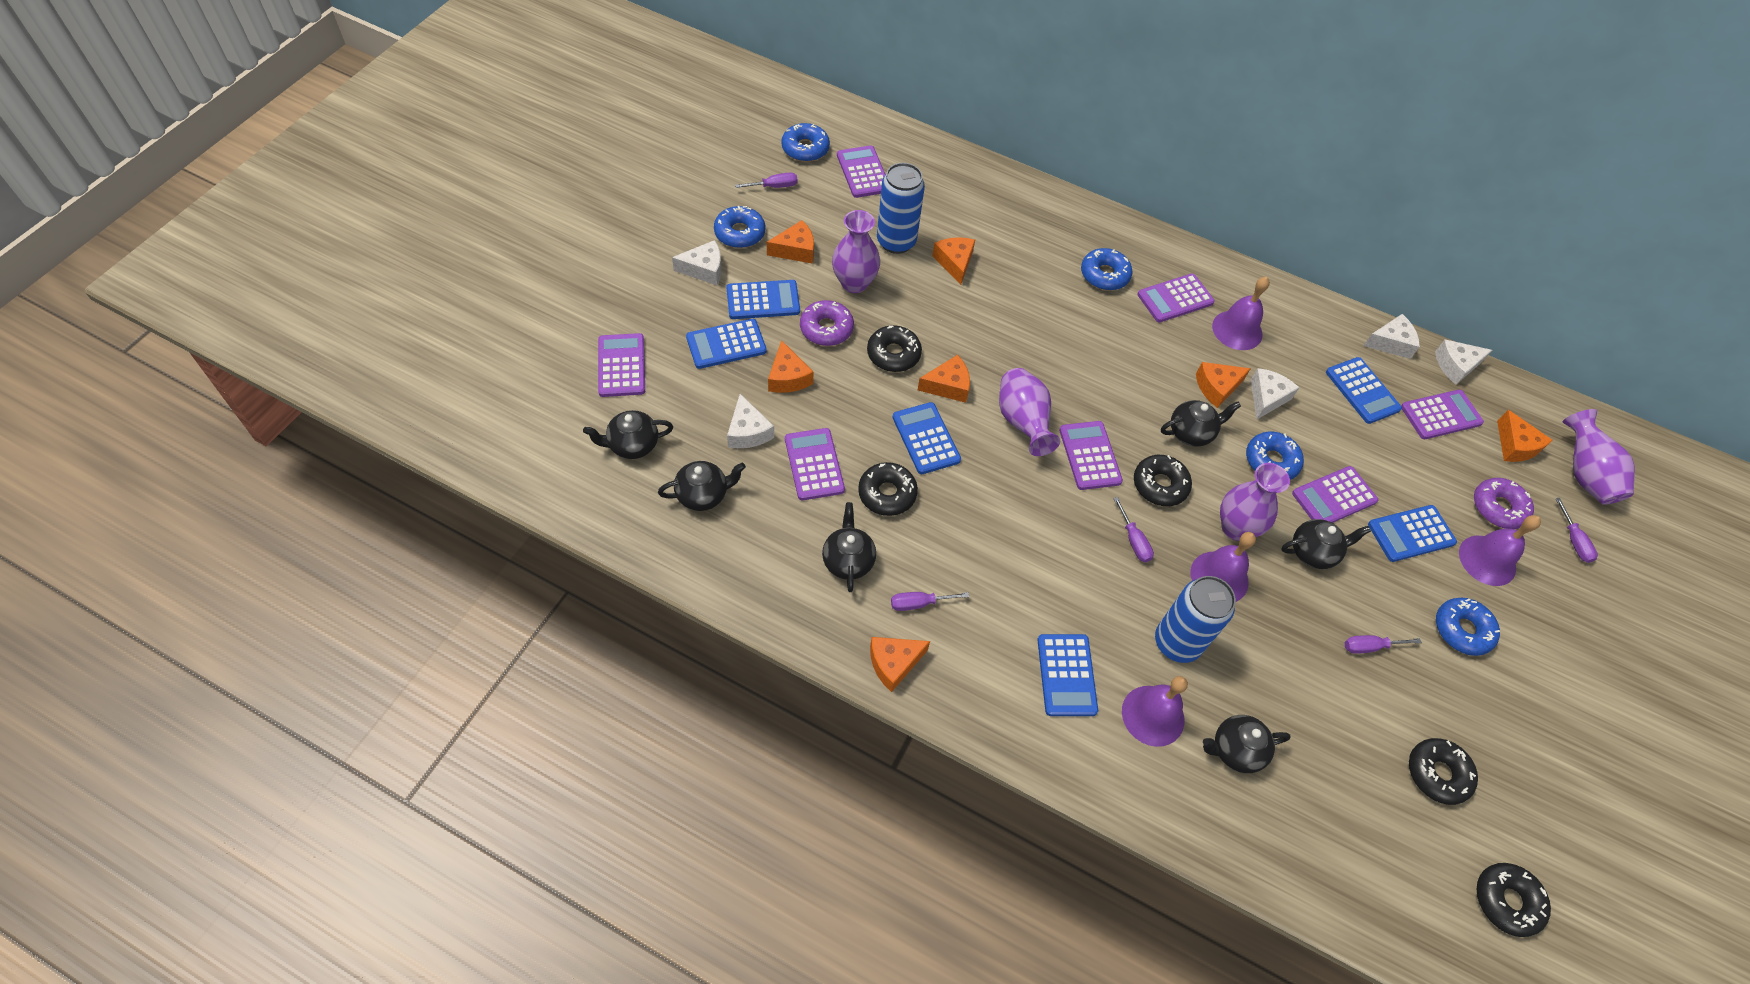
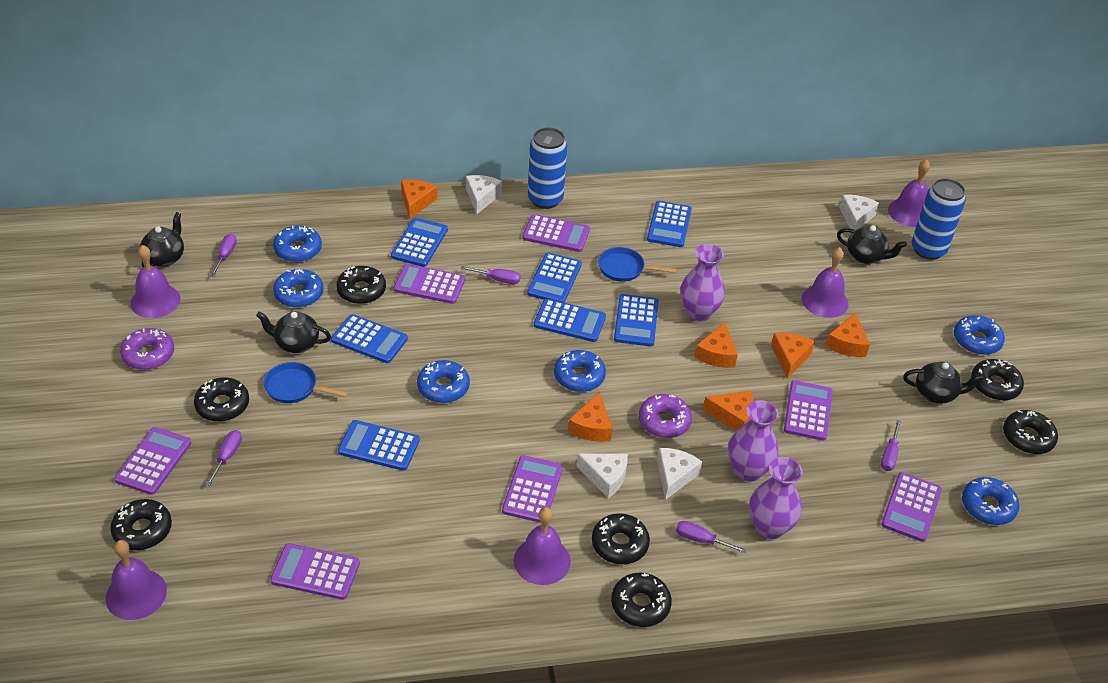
black donut: [858,462,918,516] [867,325,922,372] [1134,455,1192,506] [1409,738,1478,805] [1477,863,1551,937] = 5 -> [110,499,172,550] [194,377,249,422] [336,266,386,304] [592,513,650,564] [611,573,672,627] [971,359,1024,401] [1003,410,1058,454] = 7
black teapot: [583,410,673,459] [658,461,746,511] [822,502,876,592] [1161,400,1241,447] [1203,715,1291,773] [1281,519,1371,569] = 6 -> [140,212,184,267] [256,311,331,353] [837,225,907,264] [903,362,984,404] = 4
blue calculator: [686,319,767,369] [726,280,800,319] [892,402,961,474] [1037,634,1098,716] [1326,357,1402,424] [1368,505,1457,562] = 6 -> [331,314,408,363] [338,420,420,471] [391,218,448,267] [527,253,582,303] [534,299,606,342] [614,294,658,346] [647,201,692,247] = 7
blue donut: [714,206,765,248] [781,123,830,162] [1081,248,1133,290] [1246,432,1304,480] [1436,597,1500,656] = 5 -> [273,225,322,262] [273,269,324,307] [417,360,470,403] [554,350,606,392] [954,315,1005,355] [962,477,1019,525] = 6
blue pan: none = 0 -> [264,362,348,403] [598,247,677,282] = 2
orange cheese: [767,220,814,264] [768,340,814,393] [870,637,930,692] [918,355,970,403] [932,237,975,285] [1196,362,1251,408] [1497,410,1553,462] = 7 -> [401,180,437,219] [568,393,612,442] [694,323,738,368] [703,390,753,431] [771,333,815,379] [826,312,870,357] = 6
purple bell: [1122,676,1188,747] [1190,532,1256,602] [1212,277,1270,350] [1459,515,1541,586] = 4 -> [106,540,167,620] [130,245,180,318] [514,507,571,585] [802,247,849,318] [888,159,930,227] = 5
purple vase: [832,210,880,293] [999,368,1060,456] [1220,463,1290,541] [1563,409,1635,505] = 4 -> [680,244,725,322] [728,400,779,482] [749,457,803,539] = 3
white cheese: [672,240,722,285] [727,394,774,448] [1250,368,1299,419] [1363,314,1420,359] [1435,340,1492,385] = 5 -> [466,175,502,214] [576,453,628,498] [657,448,702,500] [839,195,879,230] = 4

